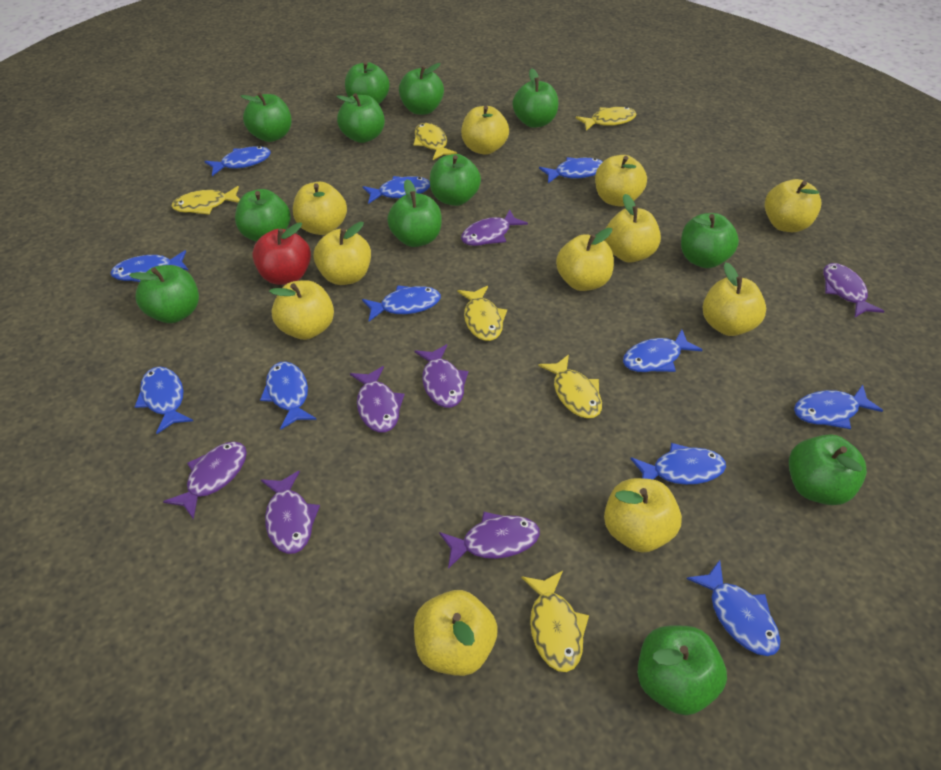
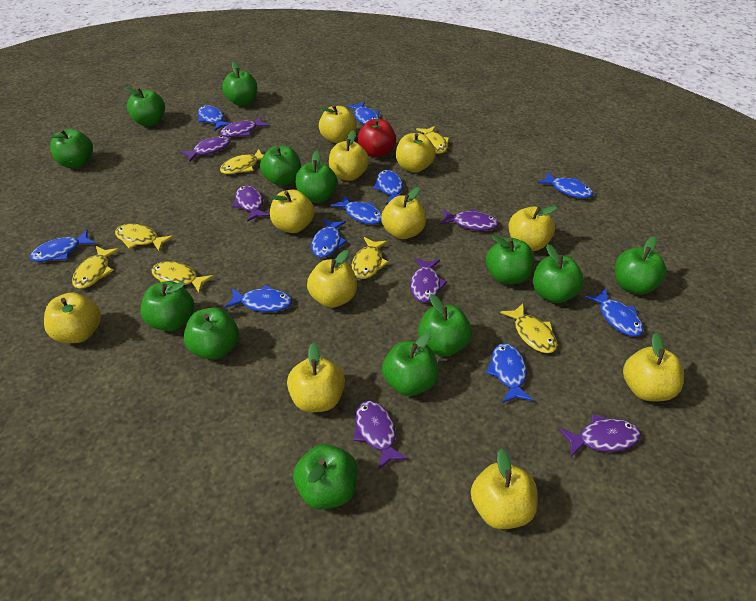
blue fish: [110,250,189,282] [135,367,193,434] [204,146,271,176] [260,362,317,430] [362,285,441,321] [363,176,430,204] [539,157,602,183] [623,329,702,372] [630,443,726,485] [686,560,781,656] [794,385,883,429] = 11 -> [30,230,96,262] [198,105,231,131] [225,285,292,312] [311,218,347,258] [331,195,382,225] [347,101,380,125] [373,170,403,205] [486,343,534,403] [537,172,594,198] [584,289,644,337] = 10
green apple: [129,265,199,323] [235,189,291,242] [240,92,292,142] [336,93,385,143] [345,61,390,104] [387,179,442,247] [399,63,444,115] [430,154,481,206] [512,68,558,128] [638,626,727,715] [681,213,739,268] [789,434,867,505] = 12 -> [49,129,93,168] [124,87,165,126] [140,281,194,331] [184,307,239,360] [222,62,257,106] [260,145,301,186] [293,444,358,509] [295,151,337,203] [382,332,439,396] [418,294,472,356] [486,235,534,284] [533,244,584,303] [615,236,667,295] = 13
yellow fish: [171,186,240,215] [413,123,457,160] [457,286,507,341] [521,571,589,672] [538,354,602,419] [576,107,637,131] = 6 -> [72,246,120,289] [115,224,174,252] [152,261,214,293] [220,149,264,174] [352,237,389,279] [416,126,449,154] [500,303,557,353] = 7

